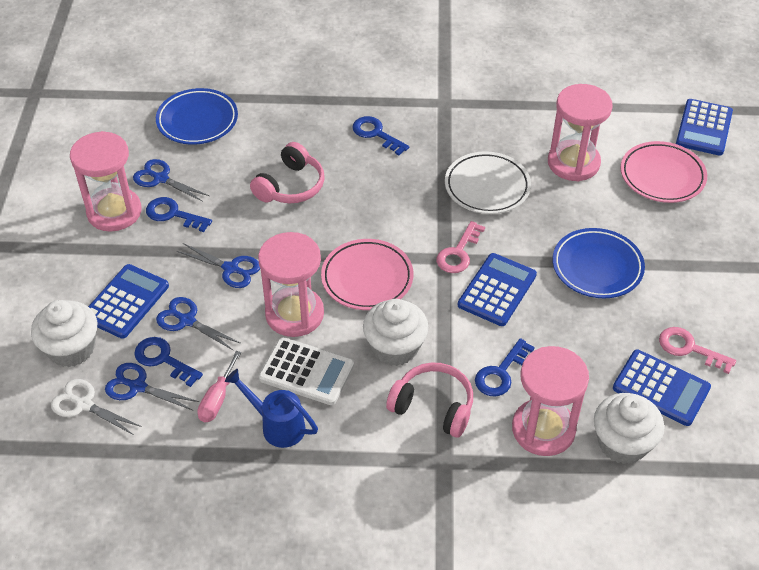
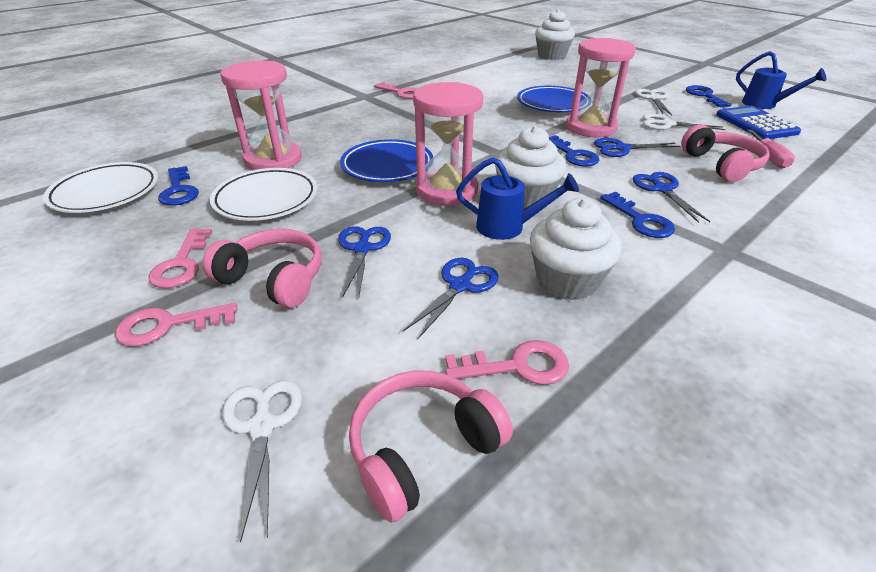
blue calculator: [88,264,169,339] [458,253,537,326] [613,350,711,426] [676,99,733,156] = 4 -> [716,106,801,139] = 1
blue watering can: [225,369,318,448] = 1 -> [456,157,579,240] [736,51,826,109] = 2
pink headphones: [250,142,325,203] [386,362,473,437] = 2 -> [202,229,321,308] [349,371,513,523] [681,125,770,182] = 3
pink hourglass: [70,131,142,232] [258,232,324,337] [512,346,589,456] [548,84,613,181] = 4 -> [220,61,302,170] [413,82,483,206] [566,38,636,137] = 3
pink key: [436,221,485,273] [659,327,736,374] = 2 -> [115,303,237,346] [149,228,212,288] [374,82,417,99] [445,340,569,385] = 4
pink plate: [321,239,413,310] [620,141,707,203] = 2 -> none = 0
white calculator: [259,337,354,405] = 1 -> none = 0
white plate: [445,151,531,214] = 1 -> [43,162,158,213] [210,168,317,221] = 2
white scissors: [51,379,142,435] = 1 -> [223,380,302,542] [635,89,672,115] [643,114,725,130] = 3

